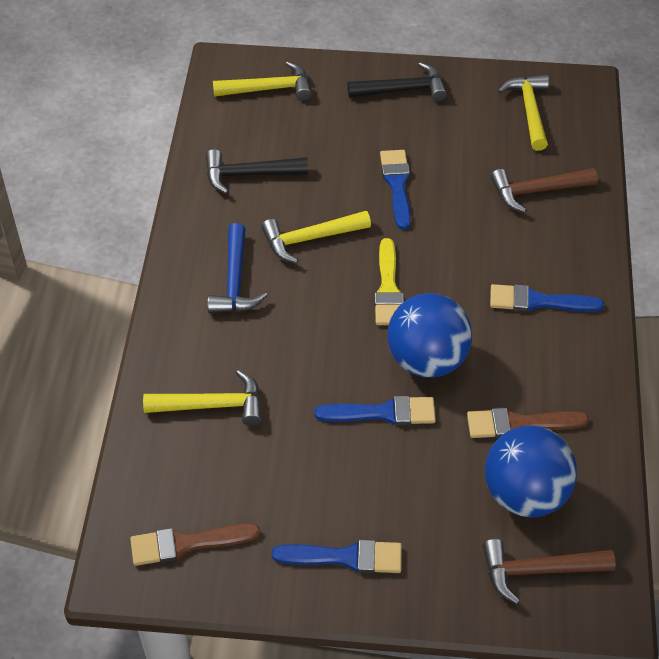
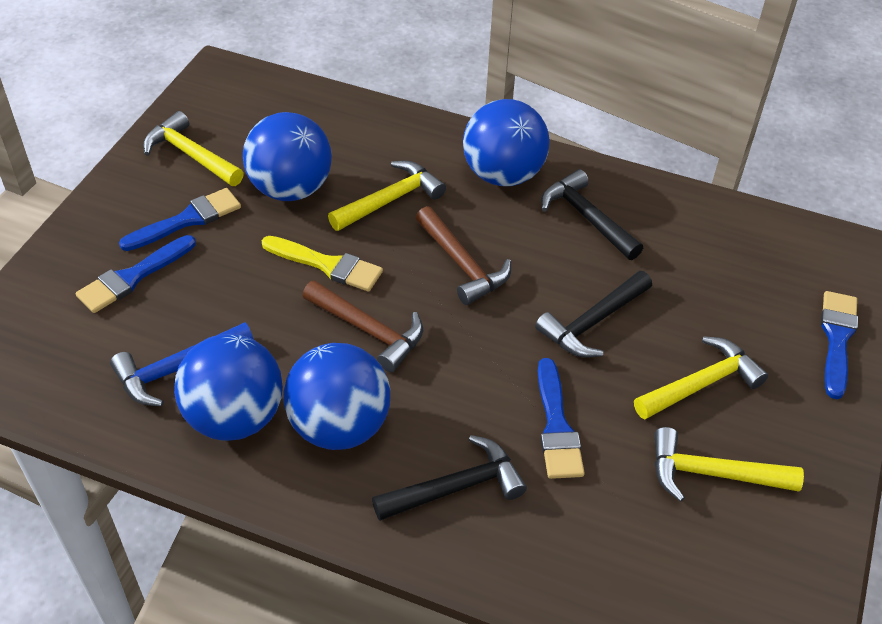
black hammer: [206,149,308,194] [347,62,447,102] = 2 -> [372,435,527,521] [535,271,652,358] [541,169,643,260] = 3
blue ball: [387,293,472,378] [485,426,577,518] = 2 -> [174,334,283,441] [243,112,332,201] [283,343,390,450] [463,99,550,186] = 4
brown brush: [130,523,260,566] [467,408,589,438] = 2 -> none = 0

